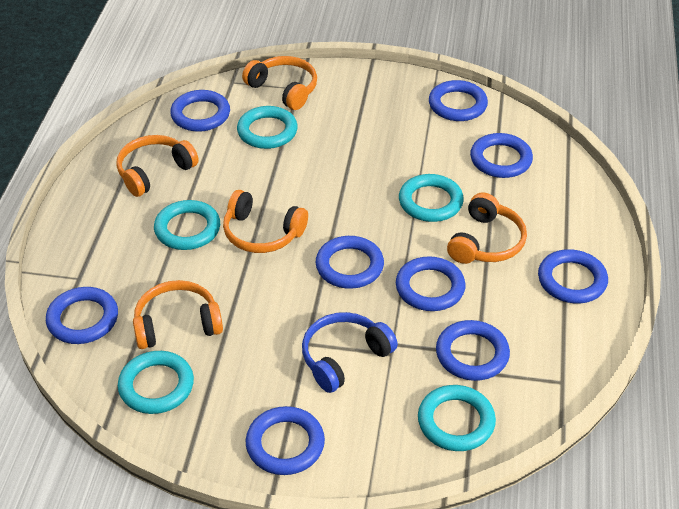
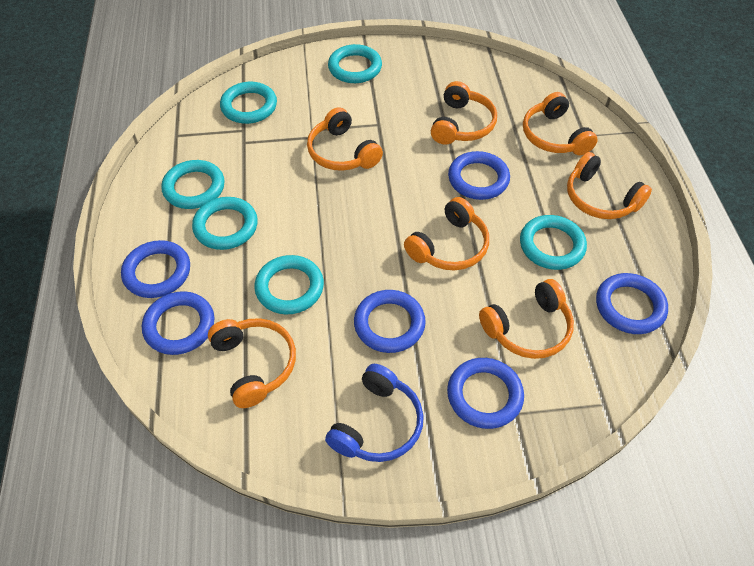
blue ring: [46,287,118,344] [170,90,230,132] [246,406,325,475] [315,236,384,289] [396,256,466,311] [429,80,488,121] [436,320,510,381] [470,133,533,178] [538,249,608,304] = 9 -> [121,240,190,298] [142,291,215,355] [354,290,426,353] [447,358,524,429] [448,151,510,200] [596,273,668,334] = 6
orange headphones: [116,135,199,197] [133,280,223,349] [223,190,308,253] [242,56,317,110] [447,193,527,264] = 5 -> [208,318,296,408] [307,107,383,171] [404,197,489,270] [431,81,497,145] [479,279,574,359] [523,92,598,155] [567,152,652,219] = 7
turquoise ring: [118,351,194,414] [154,200,220,250] [237,106,298,149] [399,174,464,222] [418,385,496,451] = 5 -> [161,160,225,209] [192,197,258,250] [220,82,277,124] [254,255,324,314] [328,44,382,83] [520,215,587,270] = 6

